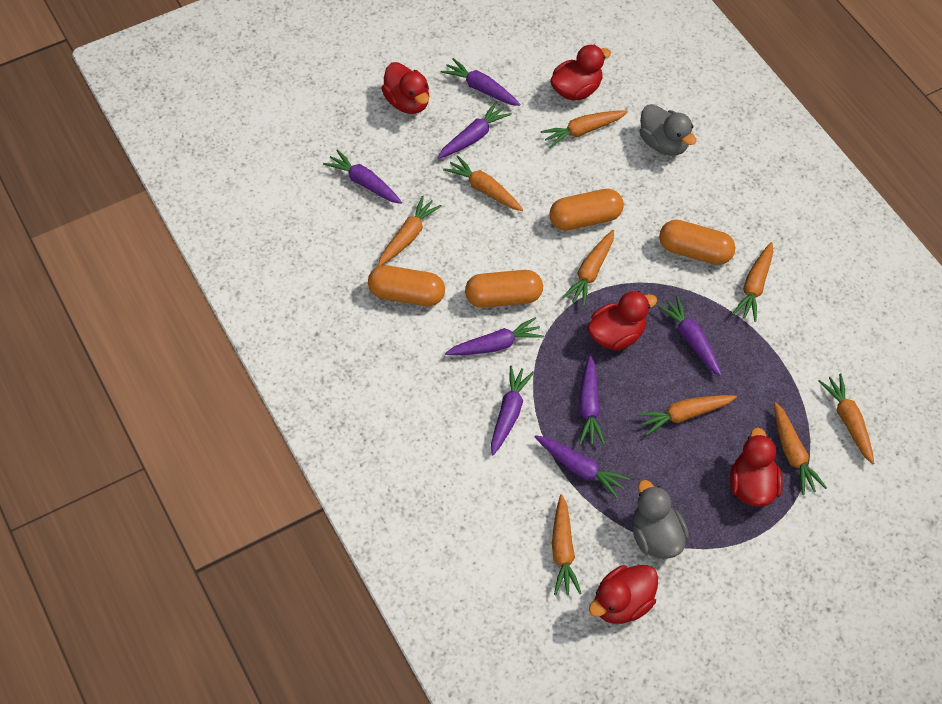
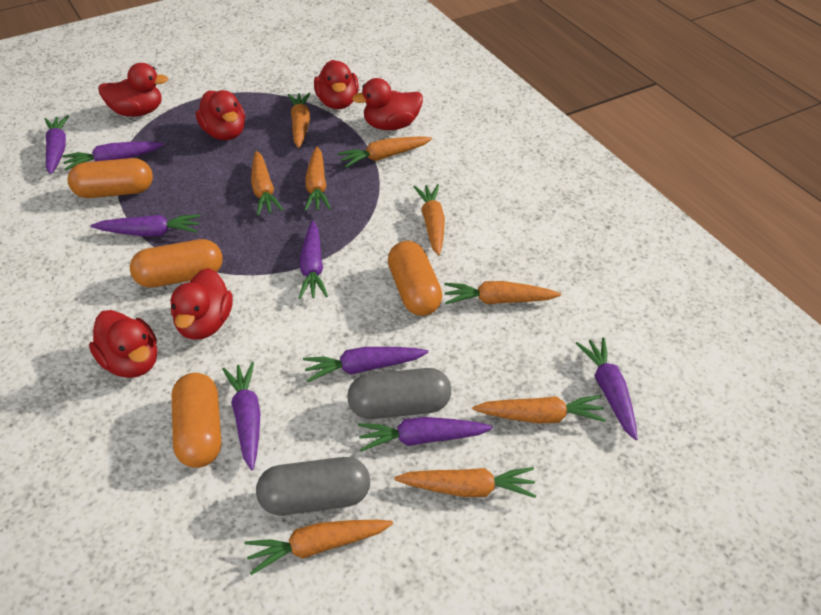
grey capsule: none = 0 -> [256,457,370,515] [347,368,451,419] = 2
grey duck: [632,480,689,559] [640,104,696,156] = 2 -> none = 0
red duck: [381,62,429,114] [550,45,611,100] [587,291,657,351] [589,565,658,624] [730,427,783,507] = 5 -> [89,310,157,378] [98,63,168,117] [171,268,233,340] [196,90,245,140] [314,60,359,109] [352,78,423,130] = 6

